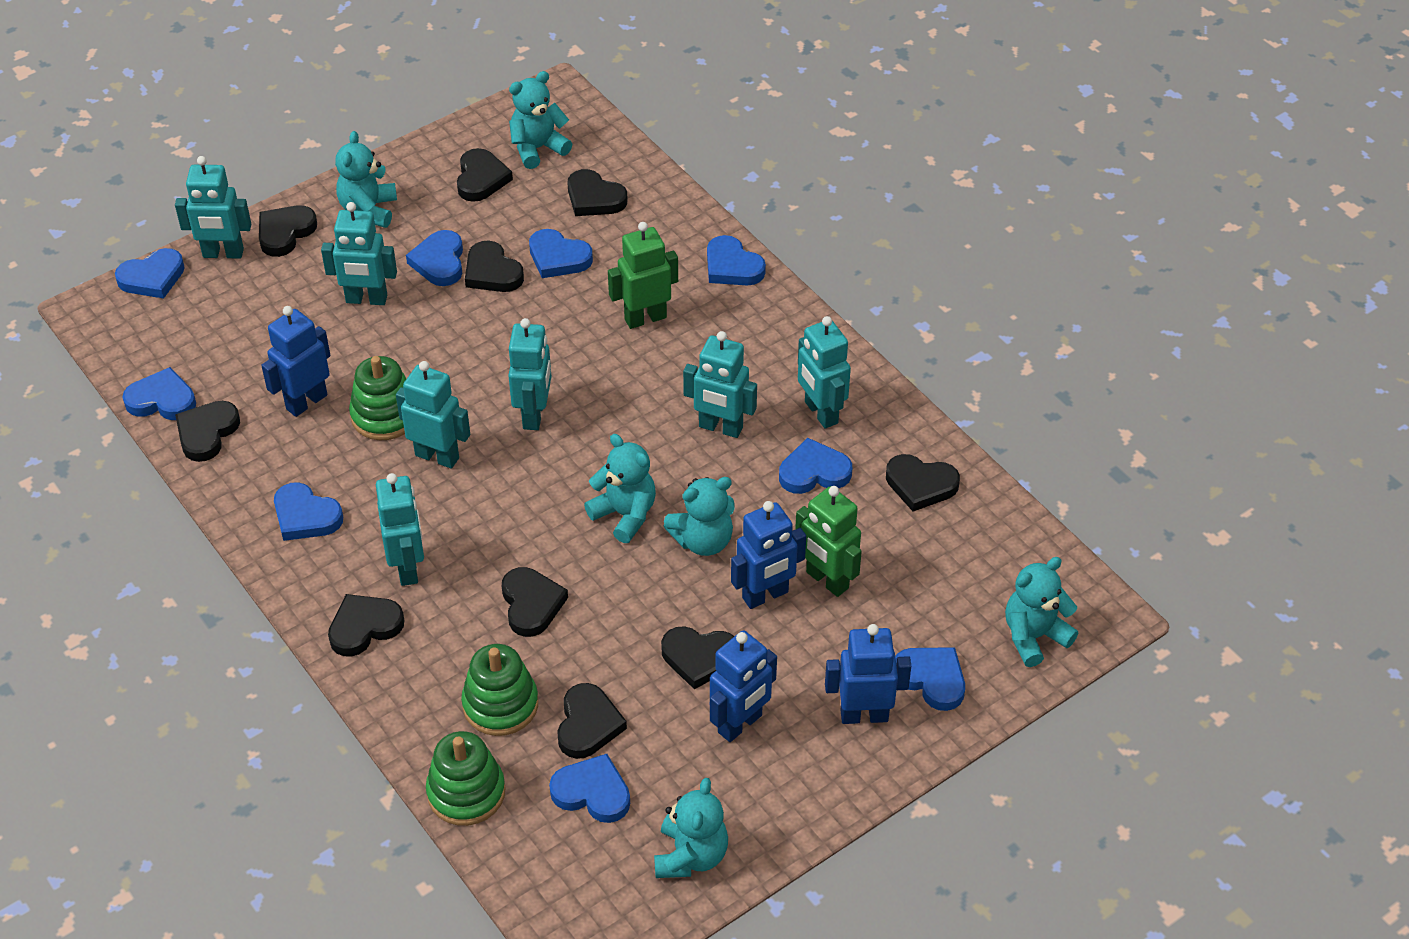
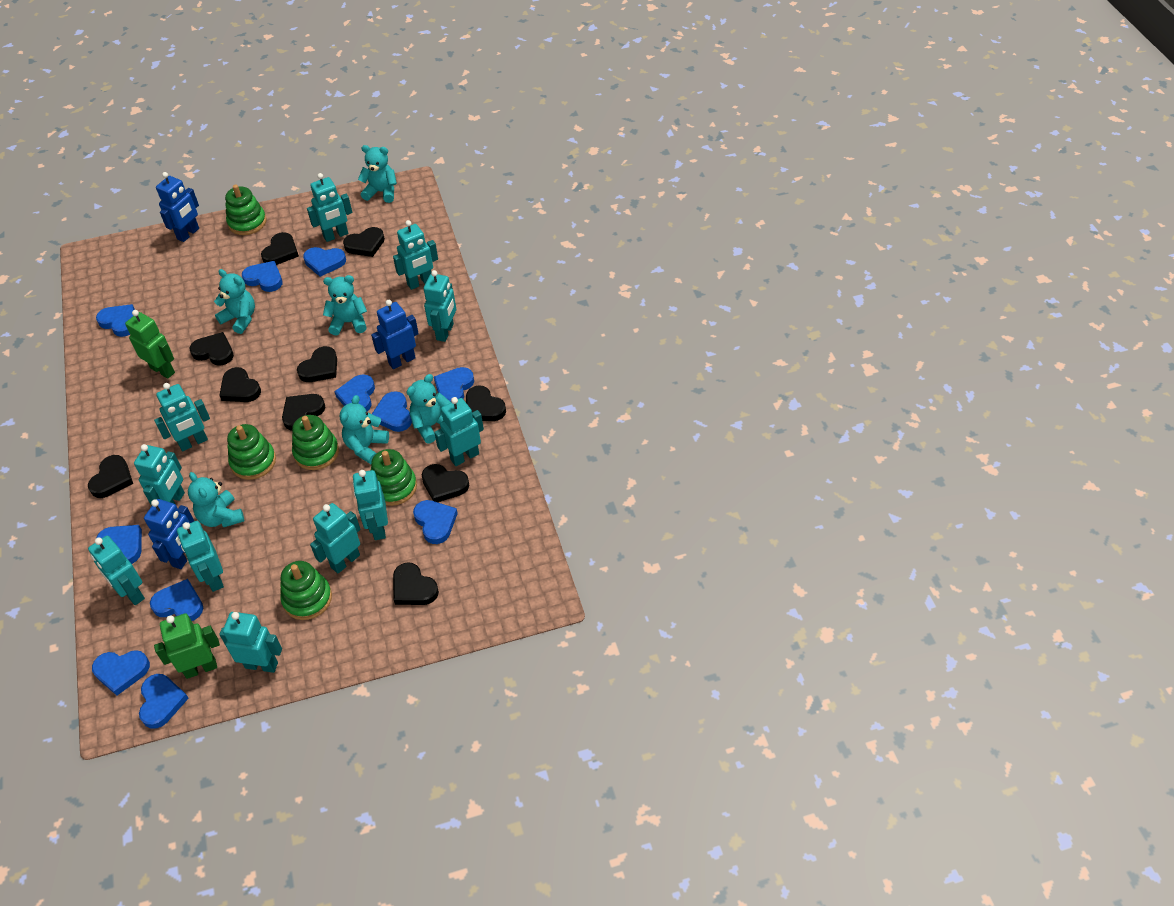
blue heart: [115,248,185,299] [122,367,196,420] [274,482,343,541] [406,230,463,286] [529,229,593,278] [549,754,630,823] [707,235,766,285] [779,438,852,494] [895,647,965,711] = 9 -> [92,650,150,696] [96,304,135,337] [96,525,142,564] [139,674,189,729] [150,579,203,621] [242,261,282,292] [303,247,346,277] [334,374,375,411] [372,391,412,432] [413,500,458,544] [434,367,474,402] = 11
blue robot: [261,306,330,417] [710,631,777,742] [731,501,806,609] [825,624,911,724] = 4 -> [144,499,194,569] [156,172,199,242] [371,300,419,369] = 3
green stacking toy: [349,356,406,440] [426,731,505,826] [461,644,538,736] = 3 -> [225,185,266,235] [227,424,276,480] [280,561,332,620] [292,415,339,470] [371,449,417,506] = 5
turquoise robot: [175,156,251,258] [321,202,397,305] [376,473,424,586] [396,361,470,469] [508,318,551,430] [683,331,757,438] [798,316,851,429] = 7 -> [88,536,145,605] [134,444,185,506] [154,383,210,451] [177,521,224,592] [219,612,282,673] [307,173,352,242] [310,503,360,573] [353,470,388,540] [393,220,438,290] [424,270,456,342] [434,397,484,466] = 11

